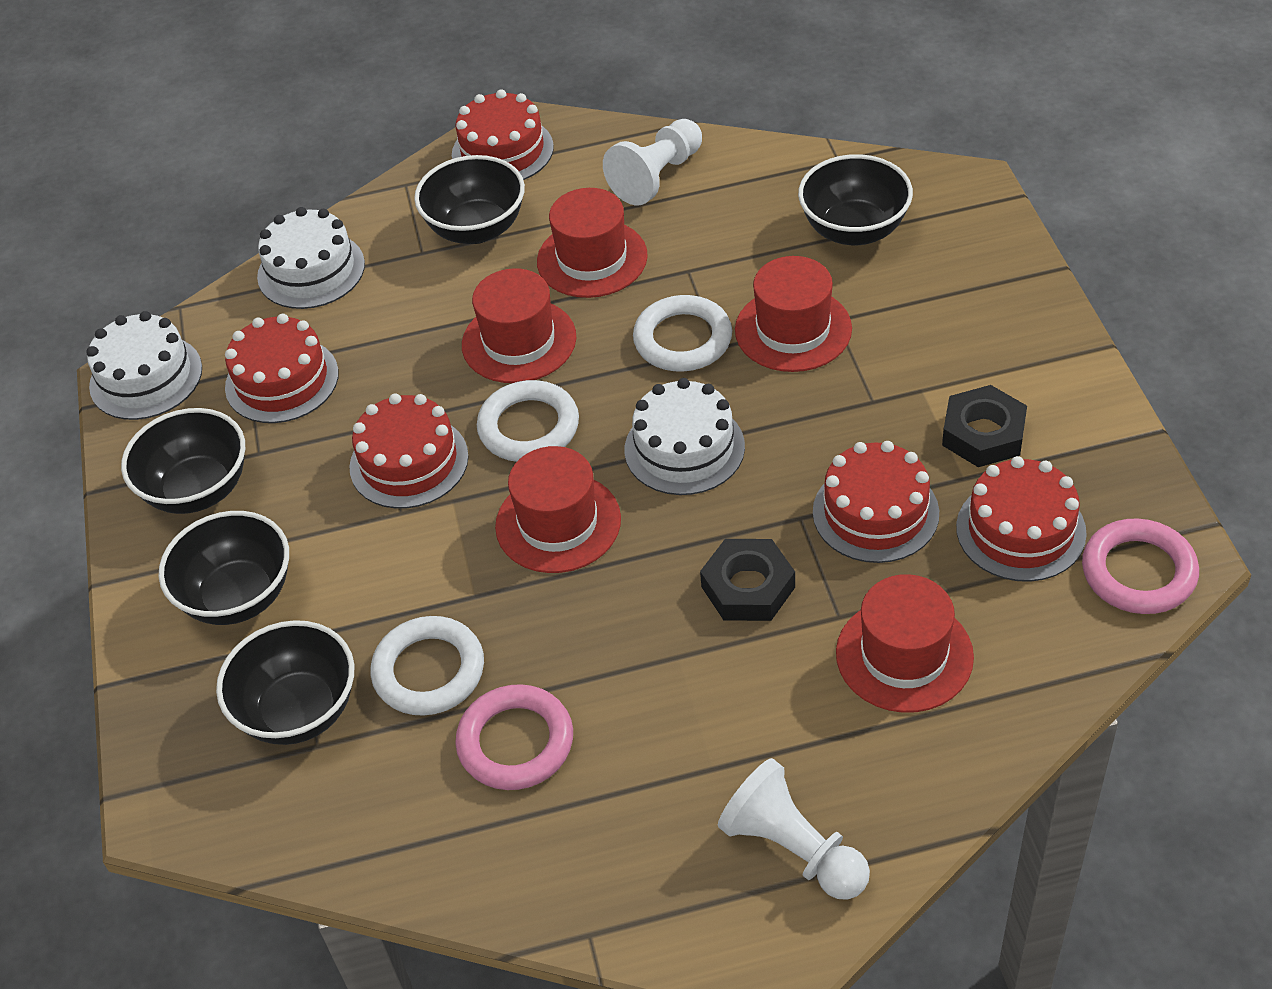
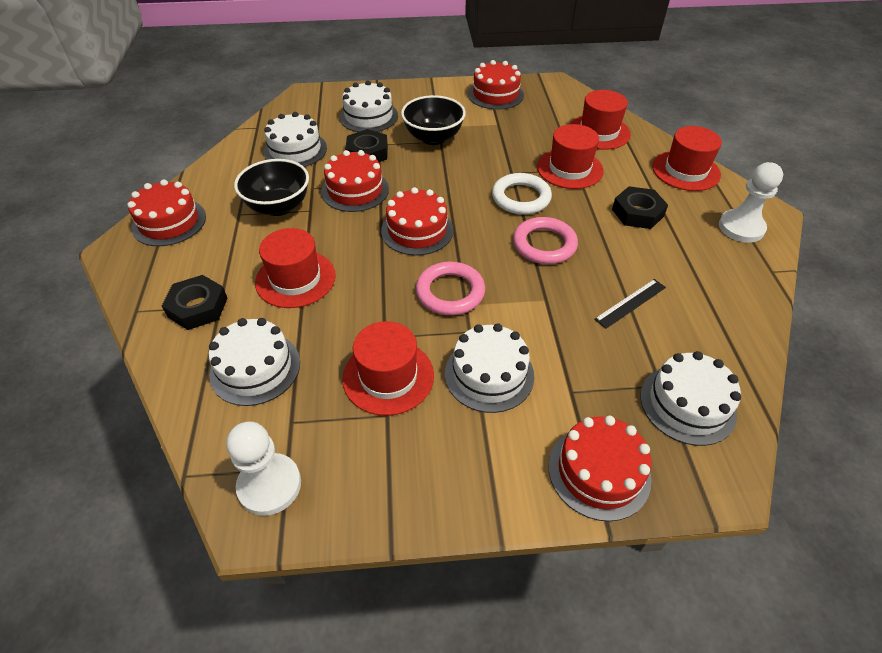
black bowl: [121,408,245,514] [158,511,289,625] [216,620,354,745] [414,155,525,244] [798,154,913,245] = 5 -> [234,159,309,216] [401,95,466,145] = 2
black nut: [700,539,795,621] [942,385,1027,467] = 2 -> [162,275,227,330] [345,129,388,162] [612,186,668,229] = 3
black ruler: none = 0 -> [594,279,666,329] = 1
white cake: [86,311,202,420] [257,207,365,309] [625,378,745,495] = 3 -> [208,318,300,406] [264,112,327,167] [339,80,398,132] [445,323,534,413] [640,351,741,446] = 5
white ring: [371,616,484,716] [477,380,579,462] [633,295,732,372] = 3 -> [492,173,552,215] = 1

